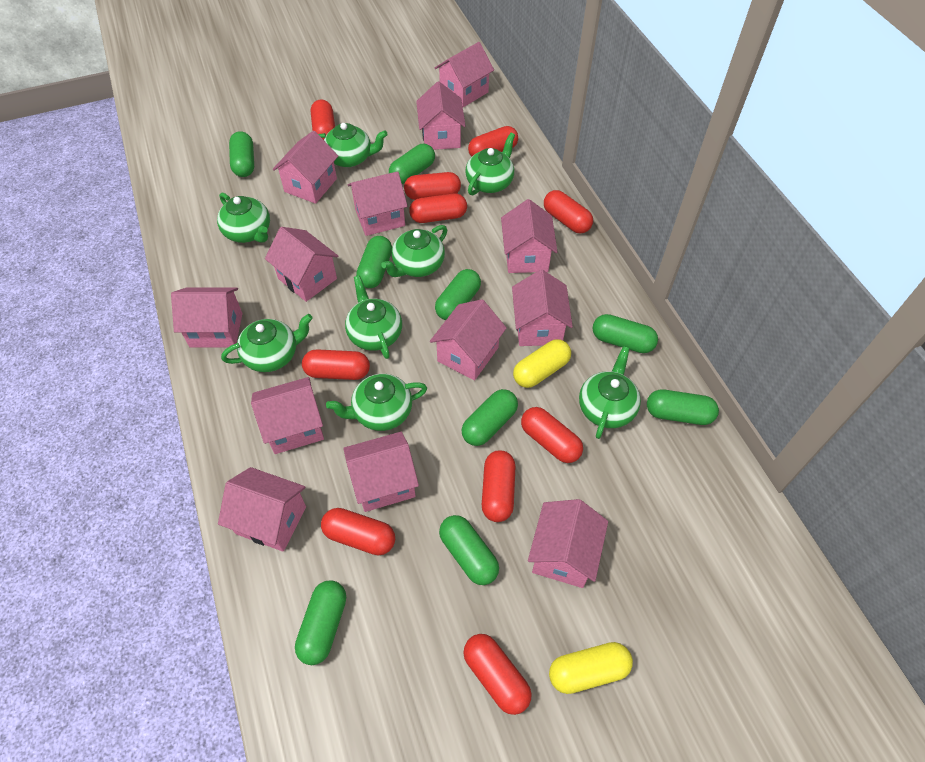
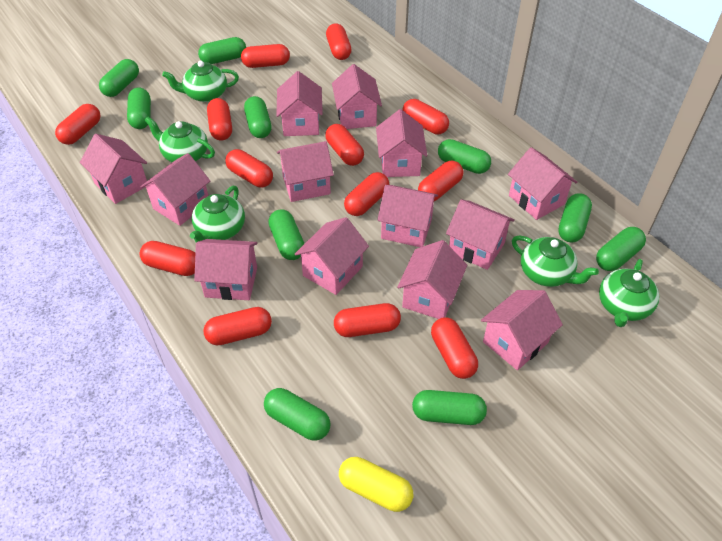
green capsule: [229,131,254,177] [295,580,346,665] [356,236,392,288] [389,144,435,184] [435,269,481,320] [439,515,499,585] [462,389,518,446] [592,314,658,353] [647,389,719,425] = 9 -> [99,59,139,97] [127,88,151,129] [198,37,246,64] [244,96,272,138] [264,388,331,441] [268,209,304,260] [412,390,487,425] [438,139,491,174] [558,193,592,242] [596,227,646,271] = 10
green teapot: [217,193,270,243] [221,314,313,372] [318,123,388,167] [326,374,427,431] [345,275,402,359] [381,225,447,277] [465,133,515,195] [579,346,641,439] = 8 -> [145,117,215,162] [162,61,239,102] [190,186,245,242] [512,235,599,287] [599,259,659,327] = 5
red capsule: [302,349,370,380] [311,100,335,140] [321,508,395,555] [404,172,461,200] [409,193,467,223] [463,634,532,715] [468,126,518,157] [482,450,515,522] [521,407,583,463] [544,190,593,234] = 10 -> [55,104,100,145] [140,241,195,276] [203,307,272,345] [207,98,232,140] [225,149,273,187] [241,44,290,68] [325,124,364,166] [326,23,352,60] [334,303,401,337] [344,172,390,216] [402,99,449,134] [418,161,463,201] [431,317,478,379] = 13
yellow capsule: [513,339,571,388] [549,642,633,694] = 2 -> [339,457,414,512] = 1

